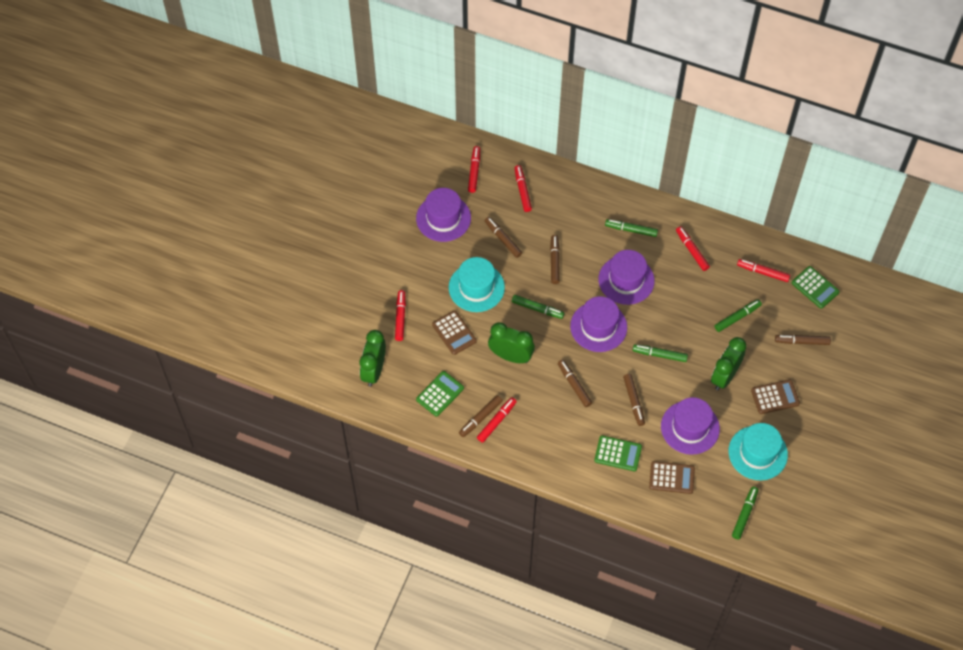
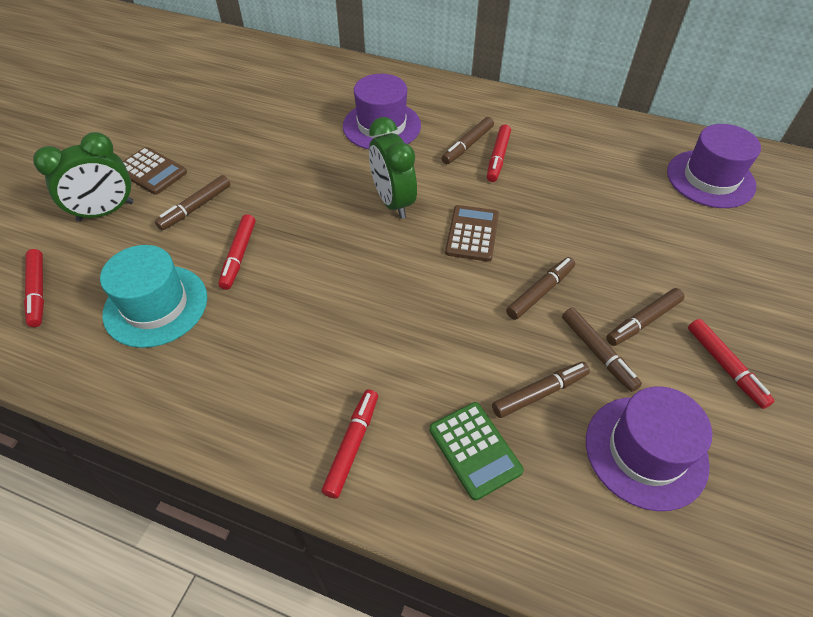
brown calculator: [432,310,477,355] [649,461,695,494] [751,380,800,414] = 3 -> [123,147,187,195] [445,205,499,262] = 2
green calculator: [416,371,464,416] [594,435,642,471] [792,266,840,309] = 3 -> [429,402,524,501] = 1
green clock: [360,330,386,386] [488,322,535,363] [711,337,747,390] = 3 -> [33,132,134,222] [369,117,417,219] = 2
green marker: [512,295,564,319] [605,219,658,237] [633,344,688,362] [714,299,762,332] [732,486,759,540] = 5 -> none = 0
purple hat: [416,188,471,242] [570,296,627,352] [598,250,655,305] [661,397,720,455] = 4 -> [343,74,421,150] [586,386,712,511] [667,124,761,208] = 3
red marker: [395,290,406,341] [468,146,480,193] [477,397,517,443] [514,165,532,212] [676,226,710,271] [737,259,790,282] = 6 -> [24,249,44,327] [218,214,255,290] [322,390,378,499] [487,125,511,182] [688,319,775,409] = 5
turquoise hat: [449,257,505,312] [729,423,788,480] = 2 -> [100,245,207,348] = 1

